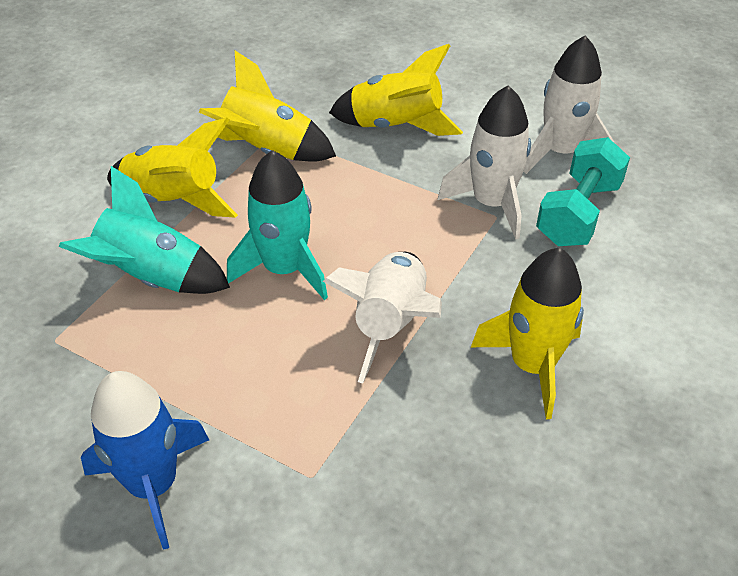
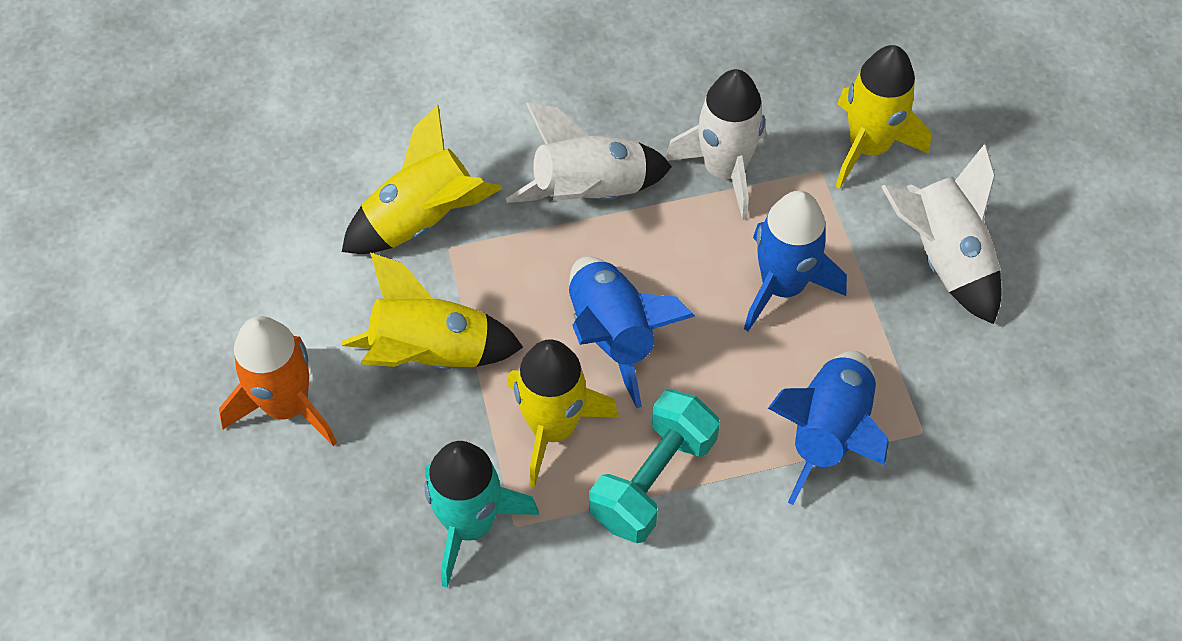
blue rocket: [81,371,209,550] = 1 -> [569,256,695,408] [744,191,847,331] [768,351,889,505] = 3
orange rocket: none = 0 -> [219,316,337,446] = 1
turquoise rocket: [59,166,230,294] [227,150,328,300] = 2 -> [424,441,539,588] = 1

